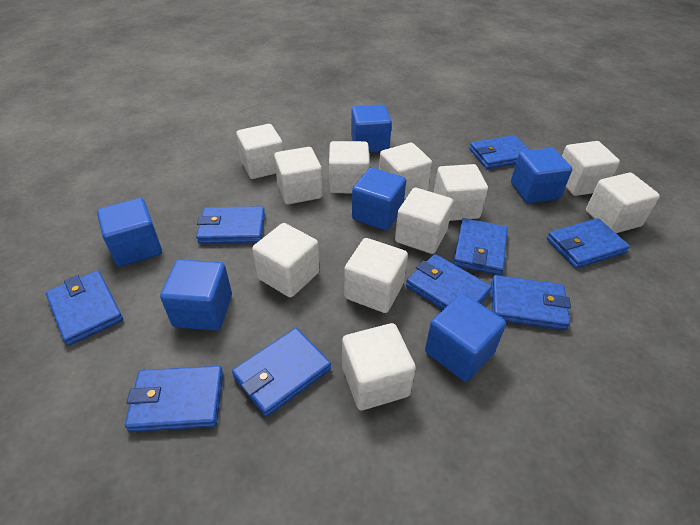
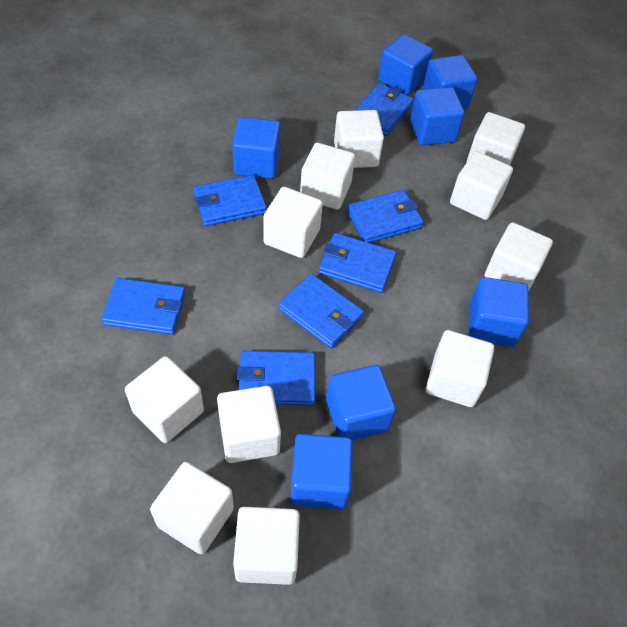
blue cube: [97,198,162,267] [160,259,232,331] [351,104,392,153] [352,167,406,231] [425,294,506,382] [511,147,572,204] = 6 -> [232,117,280,179] [290,434,353,509] [326,365,396,441] [378,34,433,96] [410,87,464,145] [423,55,477,109] [468,277,529,347] = 7
blue wallet: [46,271,123,346] [125,366,223,432] [196,206,265,244] [232,328,331,417] [406,254,492,310] [453,218,508,275] [469,135,529,169] [492,275,571,330] [547,218,630,269] = 9 -> [102,278,185,335] [193,175,267,226] [237,351,315,406] [278,274,364,348] [319,233,396,293] [347,190,424,243] [354,83,414,136] = 7

